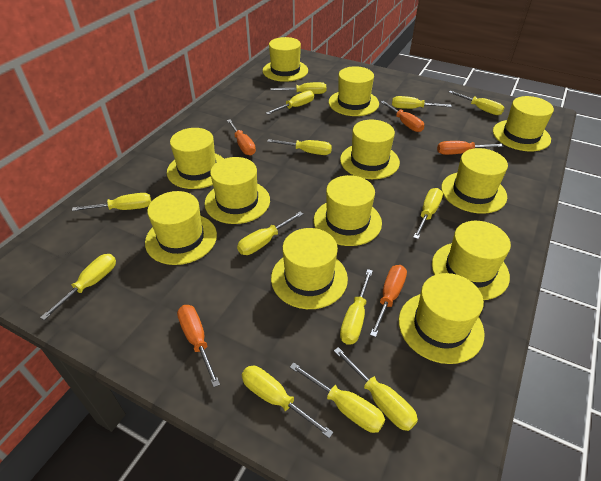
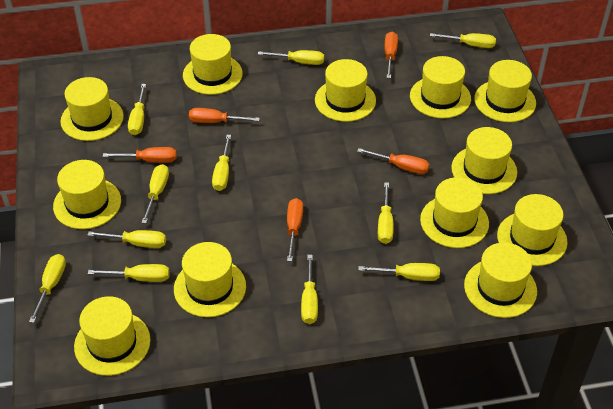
yellow screwdriver: [40,254,116,320] [72,193,151,211] [237,212,303,255] [242,366,333,438] [266,90,314,115] [267,139,332,155] [271,82,326,94] [290,362,385,433] [334,347,418,431] [340,269,373,345] [392,96,452,109] [413,188,443,239] [449,91,504,115] = 13 -> [29,254,66,323] [87,230,166,248] [88,264,170,282] [128,84,146,135] [141,164,169,224] [212,135,231,191] [258,50,324,65] [301,255,318,324] [358,263,440,281] [378,182,394,244] [430,33,496,48] = 11

